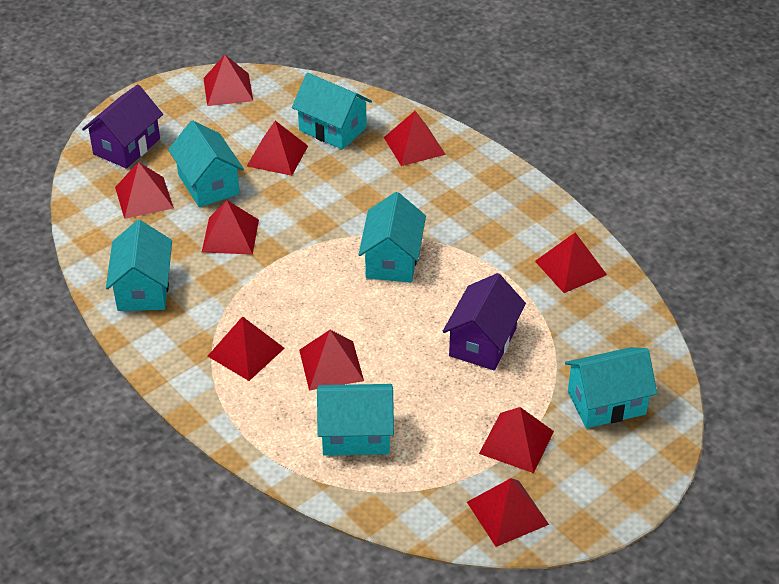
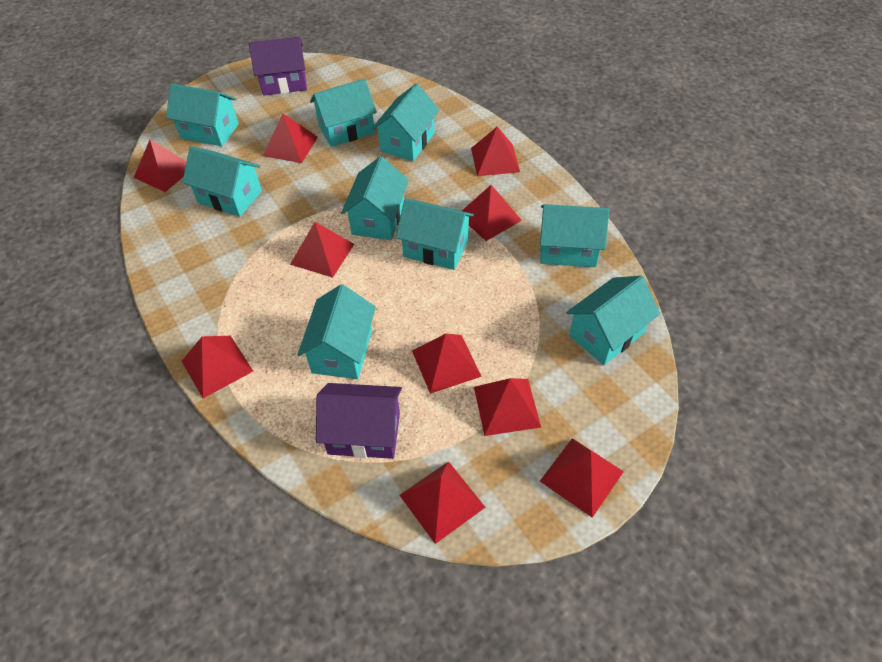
turquoise house: [106,220,172,311] [168,120,244,207] [292,73,372,150] [317,384,394,456] [358,192,426,283] [565,347,657,428] = 6 -> [166,84,239,146] [182,146,262,217] [297,284,376,379] [310,79,377,147] [341,156,409,240] [372,84,439,161] [396,198,474,270] [540,204,609,267] [566,276,660,365] = 9

